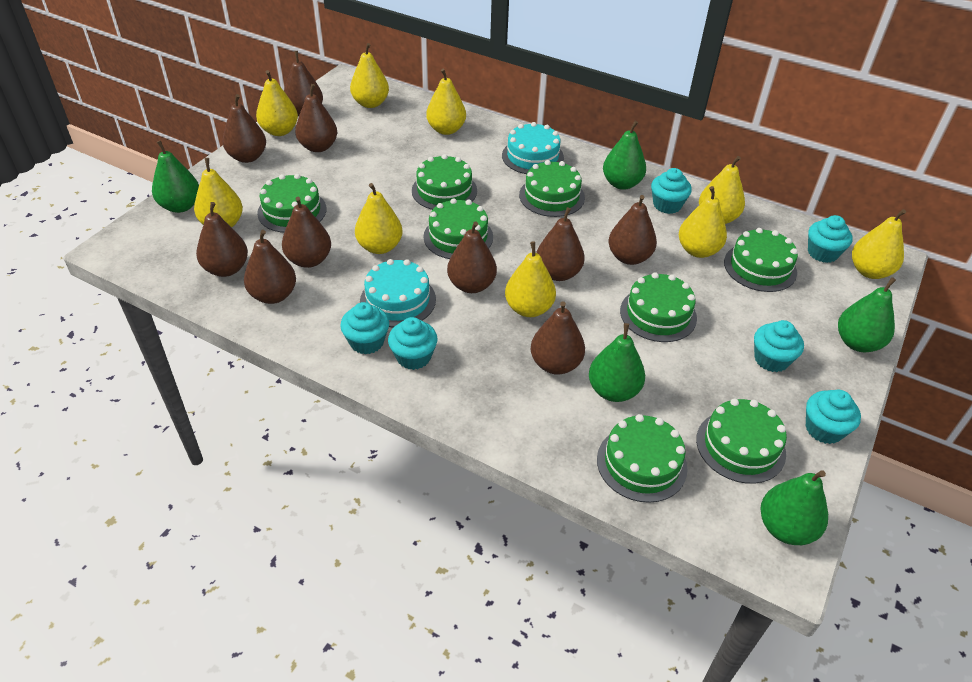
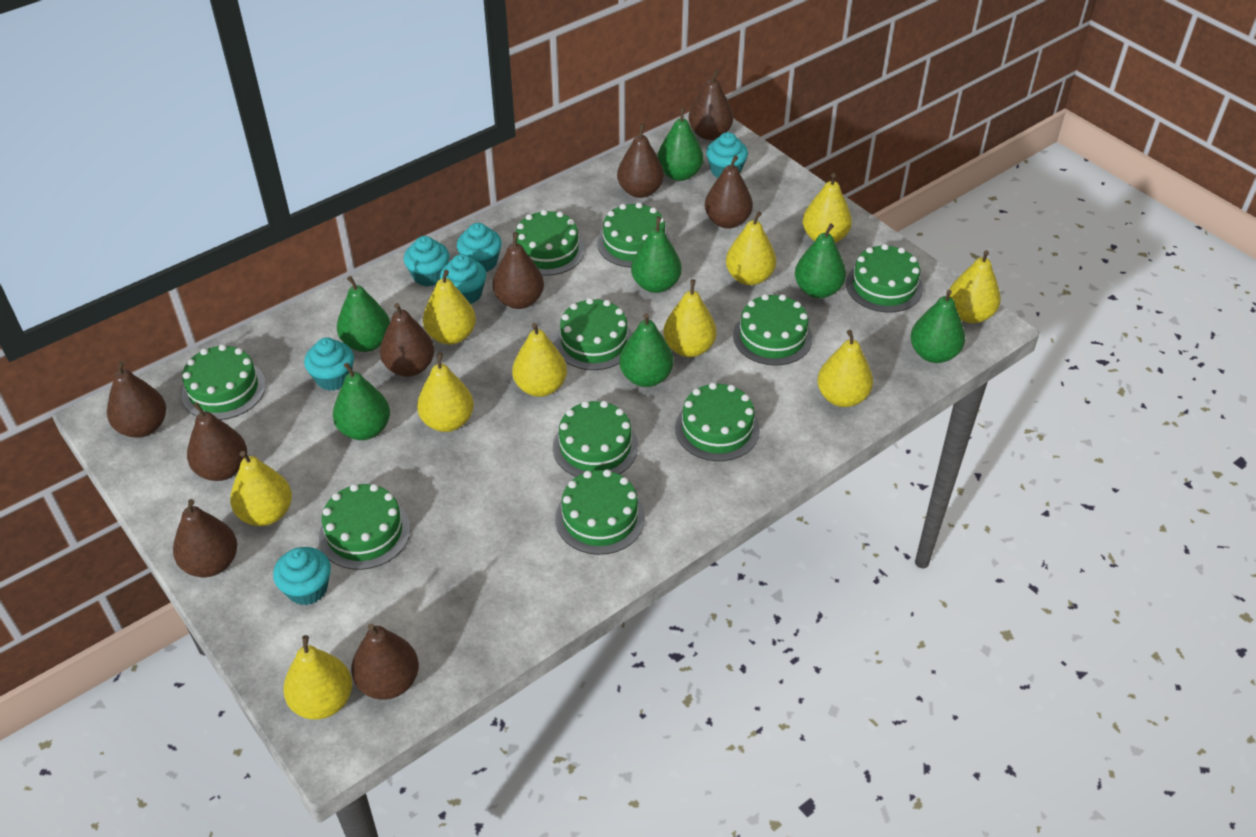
brown pear: [196,202,248,277] [222,94,266,163] [244,230,296,304] [282,197,331,268] [284,51,323,116] [295,84,337,152] [447,221,497,293] [531,301,585,375] [536,207,585,281] [609,195,657,265] = 10 -> [107,361,166,438] [173,499,237,577] [187,402,247,481] [351,624,419,700] [380,303,434,377] [493,232,544,309] [617,124,664,198] [688,70,733,140] [705,155,753,229] = 9
green cake: [257,174,326,233] [412,154,477,210] [423,198,493,259] [519,160,585,217] [597,414,688,503] [620,272,697,342] [696,398,787,484] [724,228,798,292] = 8 -> [182,344,266,420] [319,484,411,570] [513,210,585,276] [553,401,638,477] [554,298,632,370] [555,469,645,555] [597,203,671,268] [675,383,760,461] [733,294,813,366] [846,244,923,313] = 10
green pear: [152,140,199,213] [589,323,645,402] [603,121,646,190] [760,470,828,545] [838,277,896,352] = 5 -> [333,362,390,440] [337,276,390,352] [619,313,674,387] [631,217,682,293] [657,107,703,181] [795,224,846,298] [910,290,965,363] = 7
turquoise cake: [360,259,436,327] [502,122,564,174] = 2 -> none = 0
yellow pear: [194,158,243,227] [256,70,298,136] [350,43,389,108] [355,183,403,254] [426,69,466,135] [505,241,556,317] [679,186,727,258] [699,156,745,224] [852,209,906,279] = 9 -> [230,451,292,526] [283,635,352,719] [417,353,474,432] [423,270,476,345] [512,323,567,397] [663,279,717,357] [726,211,776,285] [803,173,852,243] [817,330,873,407] [949,250,1001,323] = 10

